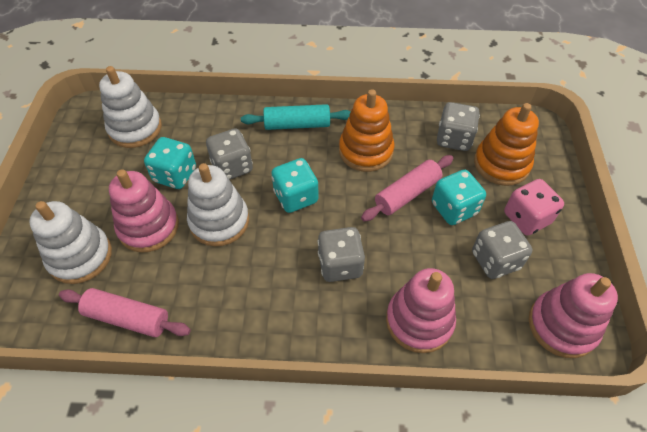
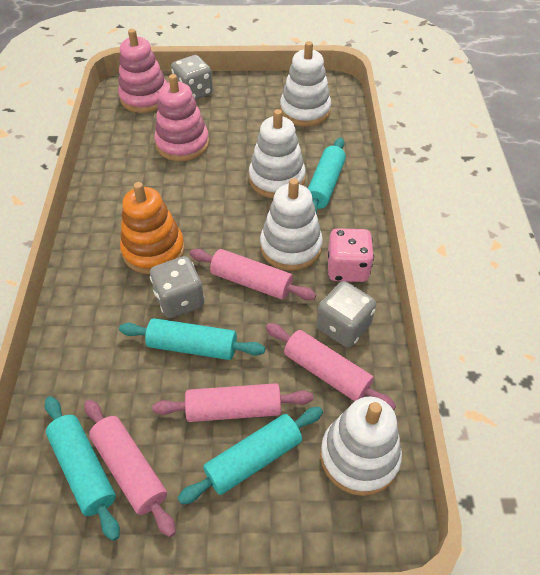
grey dice: [206,128,253,180] [317,227,365,282] [437,102,480,151] [472,221,532,279] = 4 -> [150,256,204,318] [171,55,213,100] [317,281,376,347] = 3
orange stacking toy: [339,89,394,172] [474,103,539,186] = 2 -> [120,182,185,274] = 1
pink rolling pin: [59,288,191,337] [361,155,453,221] = 2 -> [84,399,176,537] [152,383,313,422] [190,249,316,300] [266,323,396,410] = 4
pink stacking toy: [109,169,179,253] [386,268,456,353] [529,273,618,358] = 3 -> [118,29,167,113] [154,74,209,161] = 2
turquoise dice: [144,137,196,189] [271,158,318,213] [432,170,486,225] = 3 -> none = 0
turquoise rolling pin: [241,104,351,130] = 1 -> [45,396,120,541] [119,318,265,360] [178,407,323,504] [308,137,346,214] = 4
white stacking toy: [29,201,112,284] [99,66,162,148] [187,163,249,246] = 3 -> [249,109,306,198] [260,178,323,271] [280,41,331,126] [320,397,402,496] = 4

